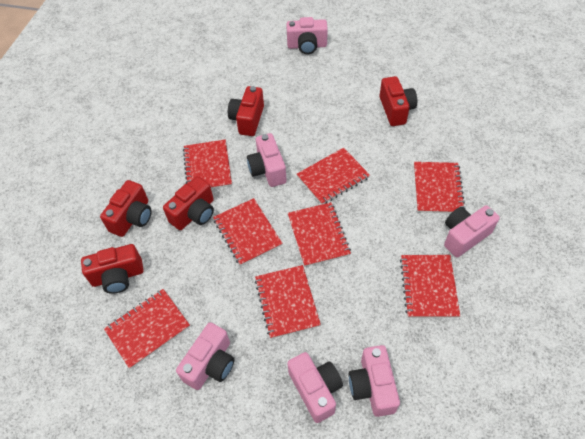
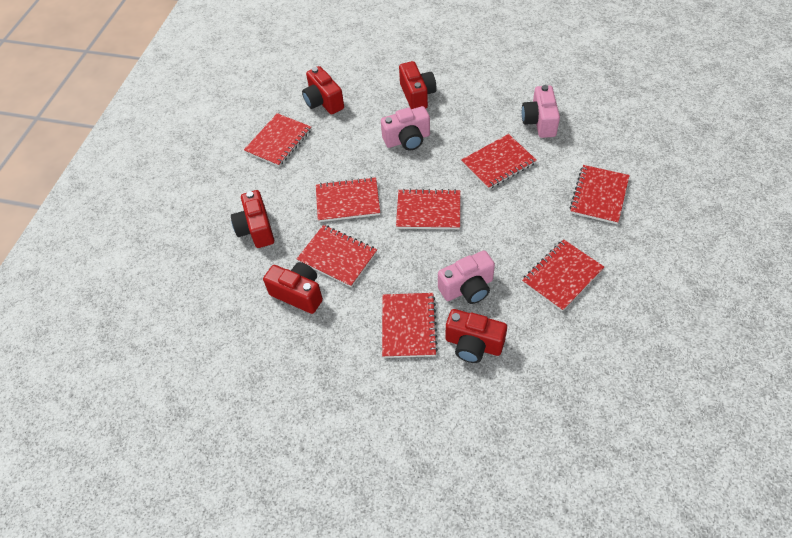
pink camera: [176,322,235,390] [247,133,287,187] [286,17,328,54] [287,352,343,423] [348,345,400,417] [444,205,500,258] = 6 -> [381,106,430,150] [438,250,495,304] [522,85,560,138] = 3

